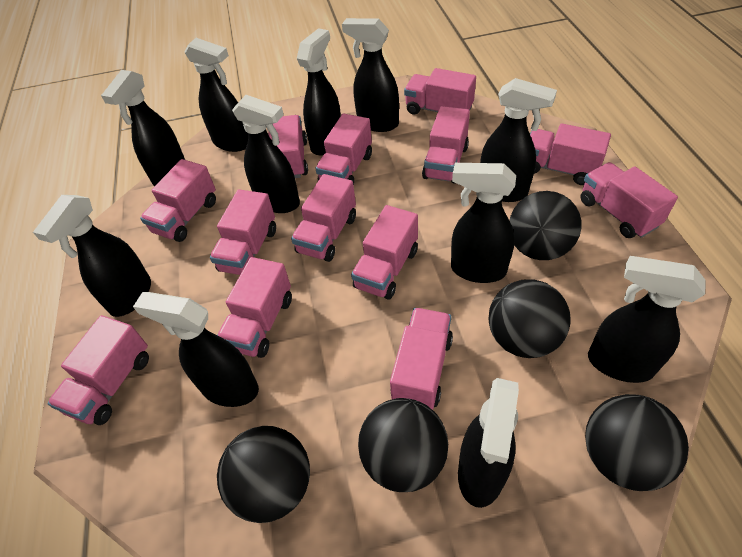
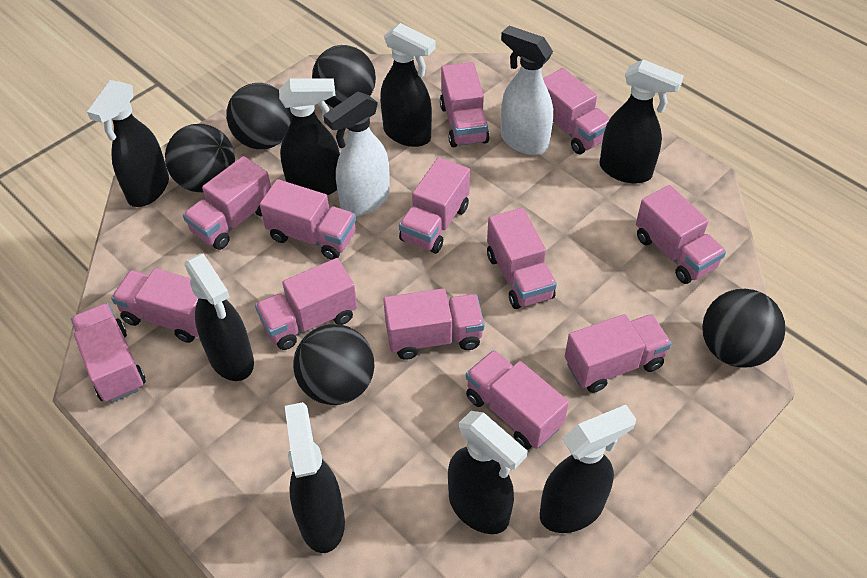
black spray bottle: [33,195,151,317] [101,70,185,186] [133,292,259,407] [184,38,248,152] [232,95,300,213] [297,28,341,156] [342,18,399,132] [451,163,516,283] [458,378,519,508] [480,78,557,202] [588,256,706,383] = 11 -> [87,80,169,207] [184,253,254,381] [279,78,340,195] [285,402,345,553] [380,23,435,147] [448,411,528,534] [540,405,636,533] [599,59,684,184] = 8
white spray bottle: none = 0 -> [323,91,390,216] [501,25,553,155] = 2

